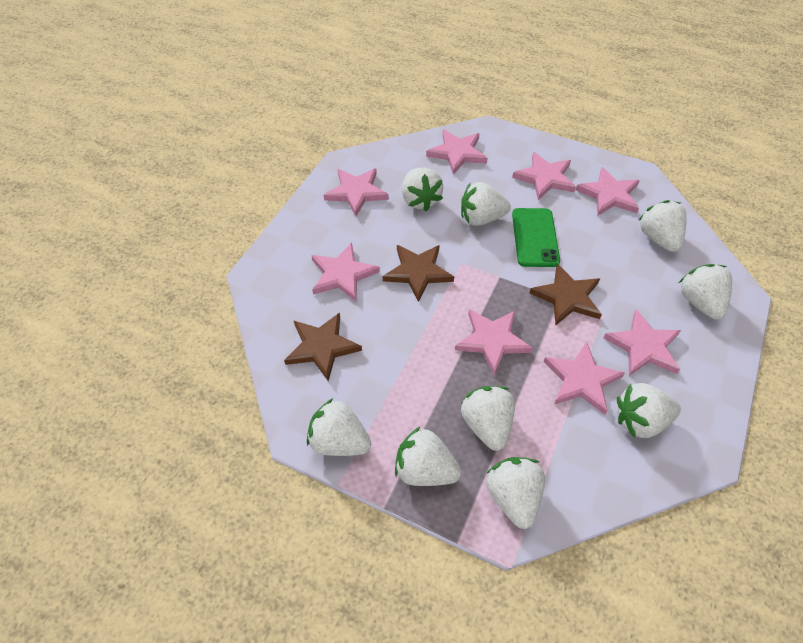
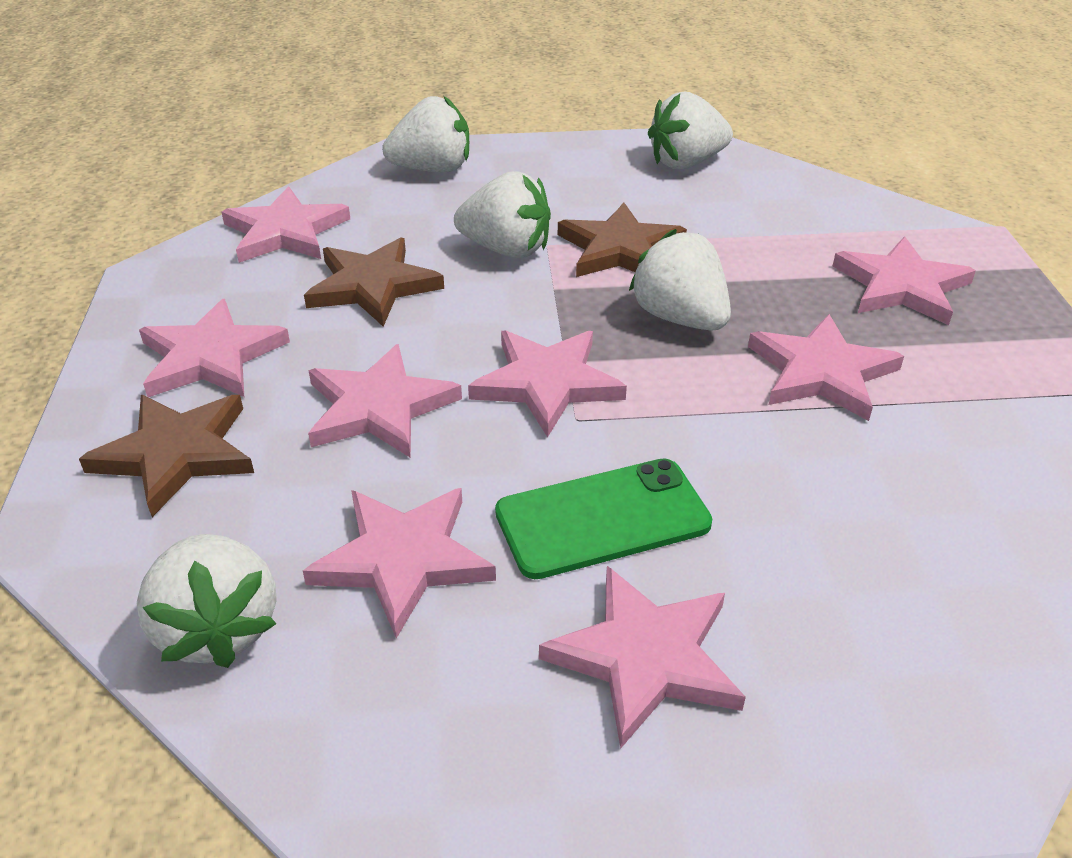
white strawberry: [307,398,371,456] [395,427,461,486] [402,168,443,211] [461,182,511,226] [461,386,515,451] [486,457,545,529] [617,383,681,438] [638,200,687,252] [679,264,732,320] = 9 -> [137,534,277,668] [382,96,469,172] [454,171,551,258] [629,229,731,330] [648,91,733,169] = 5

